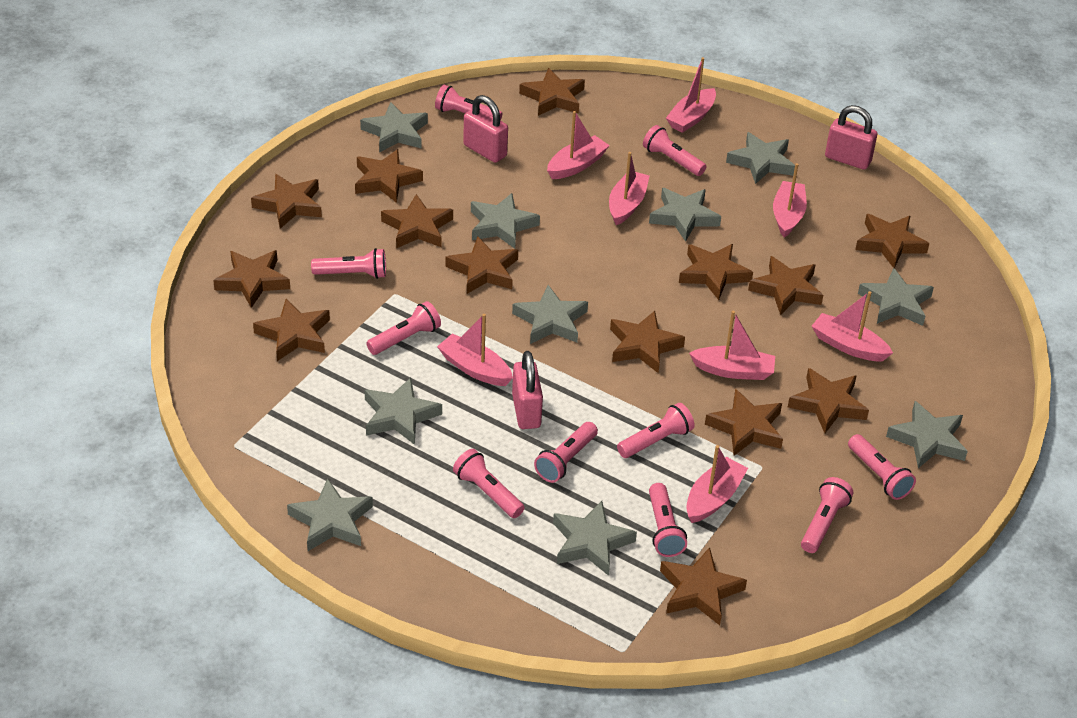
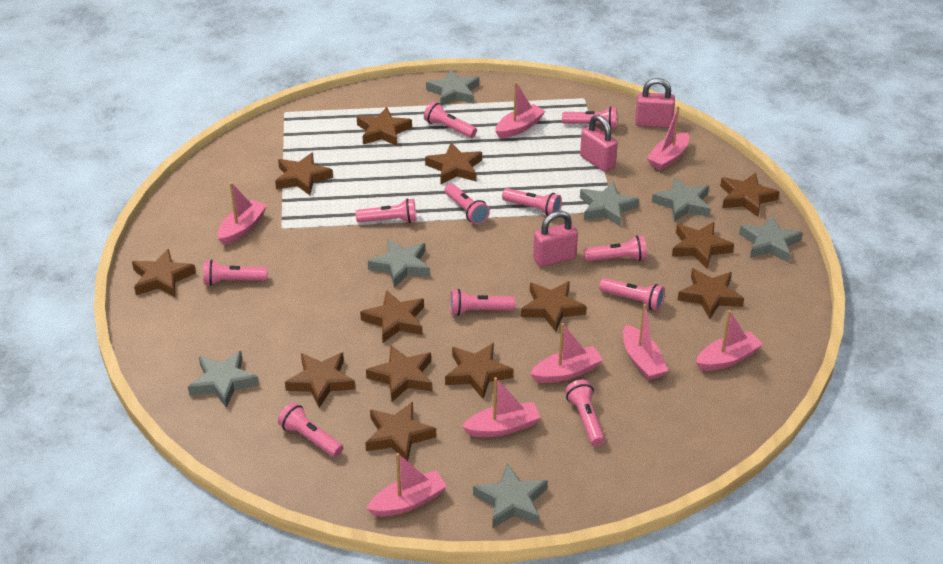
brown star: [213,250,290,308] [251,174,322,229] [253,299,330,361] [355,149,423,203] [381,194,453,248] [446,236,518,294] [519,68,585,116] [610,311,685,373] [660,547,747,625] [679,244,753,300] [705,389,783,456] [748,256,823,315] [788,368,869,433] [855,214,929,268] = 14 -> [132,249,196,297] [275,152,333,195] [285,352,355,408] [357,107,412,146] [360,290,424,343] [365,402,436,461] [366,345,432,402] [425,143,482,184] [445,343,513,399] [521,281,587,332] [672,222,734,269] [678,268,744,319] [720,173,780,217] = 13
grey star: [287,478,373,551] [360,102,428,153] [365,378,442,445] [471,193,540,249] [512,285,588,344] [553,501,637,576] [649,188,721,242] [726,132,795,184] [858,268,934,326] [886,401,968,468] = 10 -> [188,351,259,408] [368,239,430,288] [426,69,479,106] [473,463,548,529] [580,182,639,227] [652,177,711,222] [739,216,803,262] = 7
pink flashlight: [311,248,386,279] [366,301,441,355] [435,85,502,121] [453,449,525,518] [534,422,598,483] [617,403,695,458] [643,125,706,176] [649,483,687,557] [801,477,853,553] [848,434,916,500] = 10 -> [203,259,268,286] [278,402,343,457] [356,198,416,223] [424,101,477,138] [445,183,490,225] [450,289,516,316] [502,188,562,216] [562,107,617,128] [565,380,605,446] [583,235,647,262] [599,278,665,310] = 11

